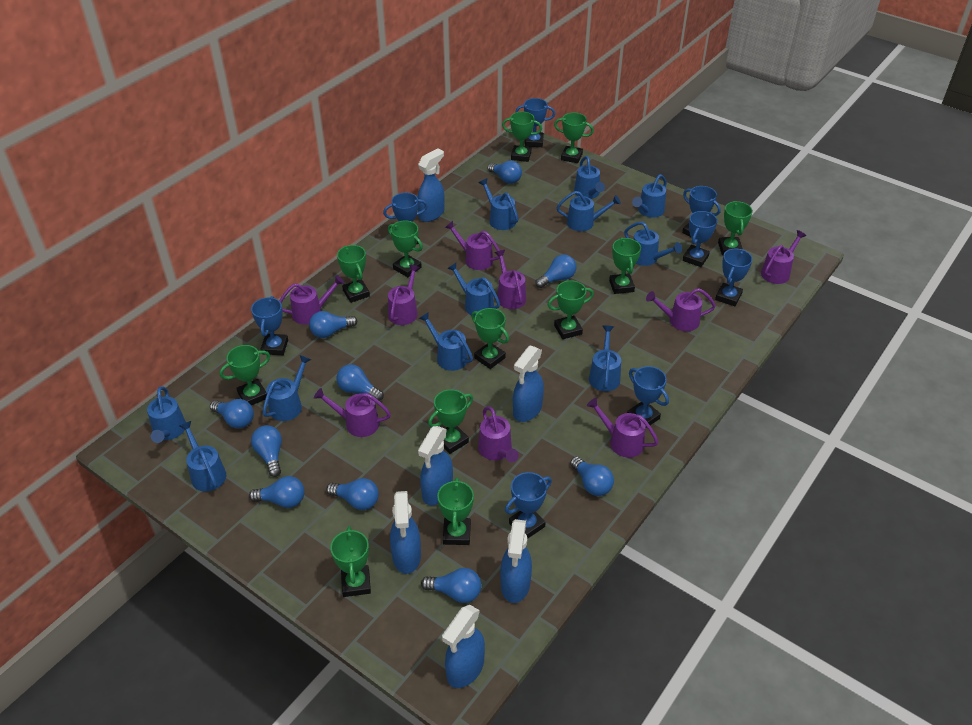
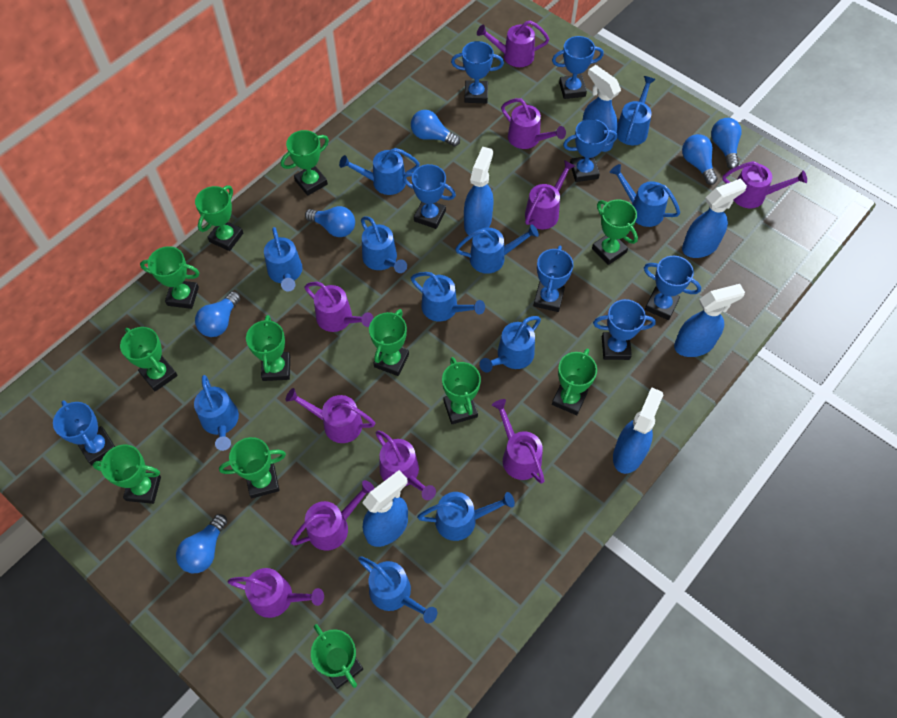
blue light bulb: [210,399,254,428] [249,476,304,508] [251,425,282,477] [309,311,357,338] [326,478,379,510] [336,364,384,401] [421,568,481,603] [488,161,522,184] [535,254,576,288] [570,457,614,496] = 10 -> [176,514,227,573] [195,291,240,337] [305,206,355,237] [411,110,460,147] [682,134,718,185] [711,118,742,169] = 6
purple watering can: [279,275,344,325] [314,388,391,437] [388,265,420,325] [445,221,500,270] [478,406,519,462] [495,250,526,309] [587,398,658,458] [646,288,716,331] [761,230,807,284] = 9 -> [228,568,324,618] [286,388,375,443] [291,480,375,551] [304,282,374,332] [376,431,436,500] [477,21,549,67] [492,399,544,484] [501,98,566,149] [525,160,575,229] [722,161,807,208] = 10

